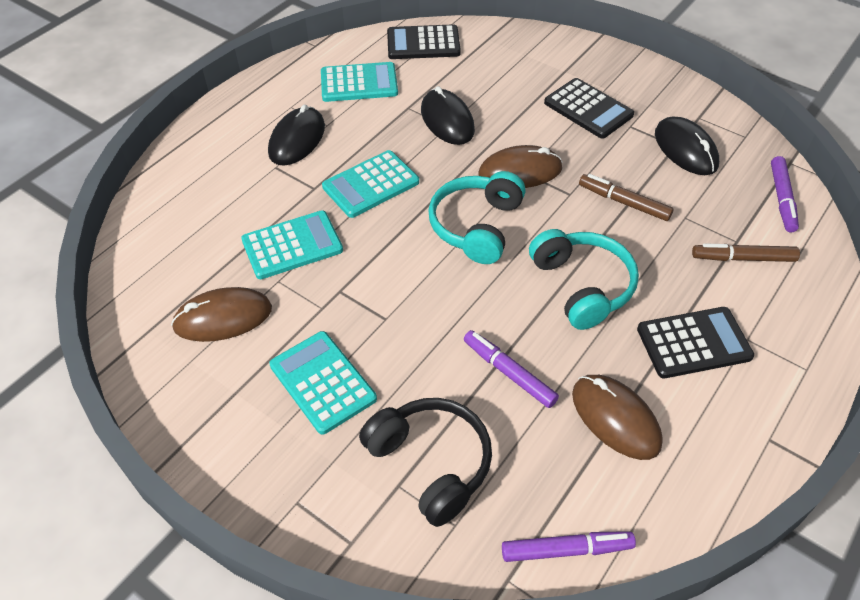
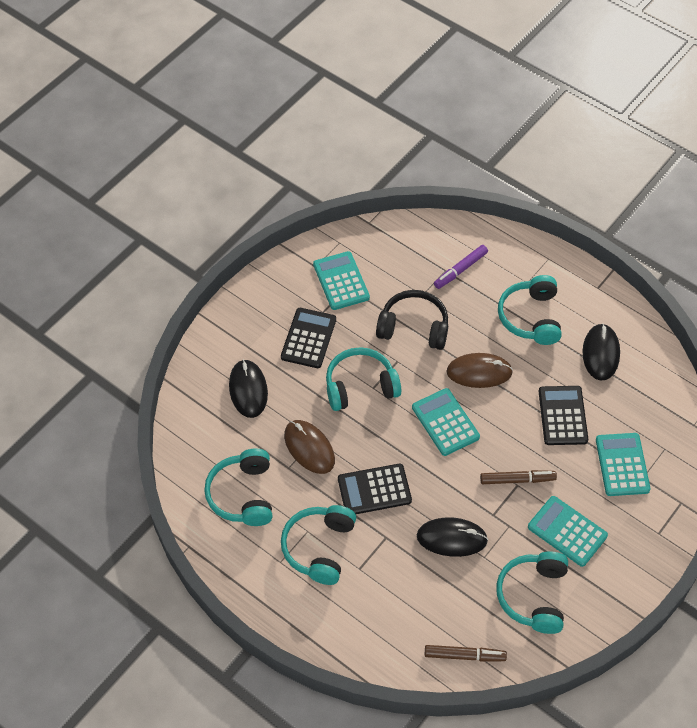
brown mouse: [171,287,272,342] [479,145,562,188] [572,375,663,460] = 3 -> [284,420,335,474] [446,353,513,388] = 2
purple marker: [464,330,559,408] [502,531,636,562] [771,156,799,232] = 3 -> [434,245,488,289] = 1
turquoise headphones: [428,171,526,264] [529,229,639,330] = 2 -> [204,449,272,526] [281,505,356,585] [326,347,401,411] [496,551,568,634] [498,275,562,345] = 5

